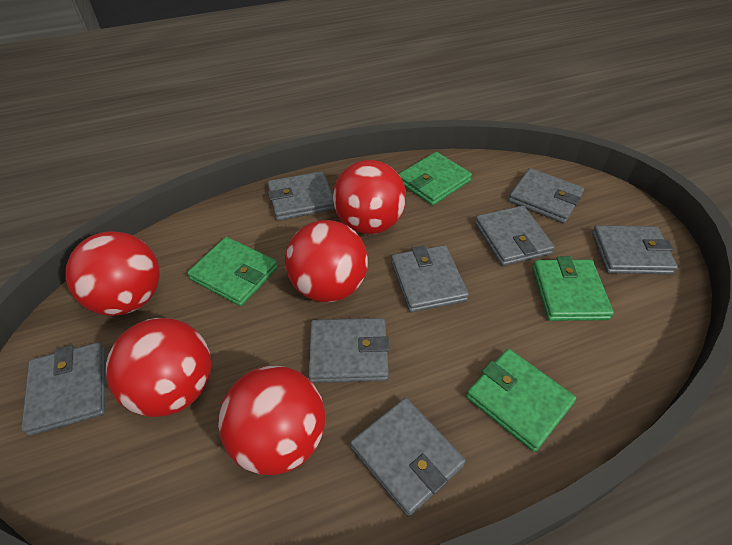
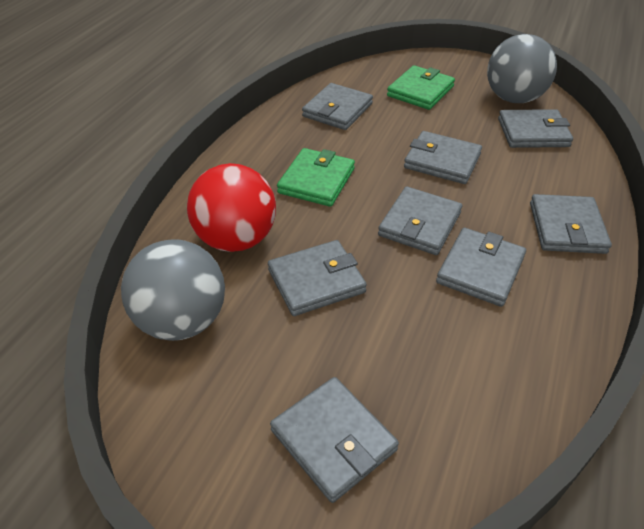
green wallet: [187,237,278,306] [399,152,472,205] [466,349,576,452] [532,256,614,321] = 4 -> [277,148,355,207] [387,65,455,110] = 2
grey ball: none = 0 -> [121,239,225,341] [487,34,557,103] = 2
red ball: [66,231,160,316] [106,318,211,417] [218,366,325,475] [285,220,368,302] [333,160,406,234] = 5 -> [187,163,276,252] = 1

